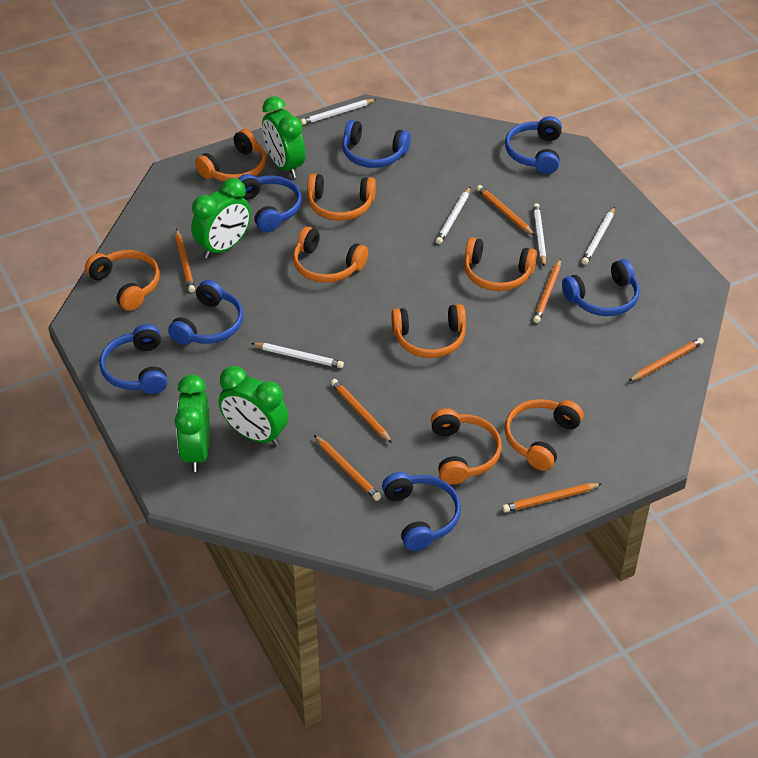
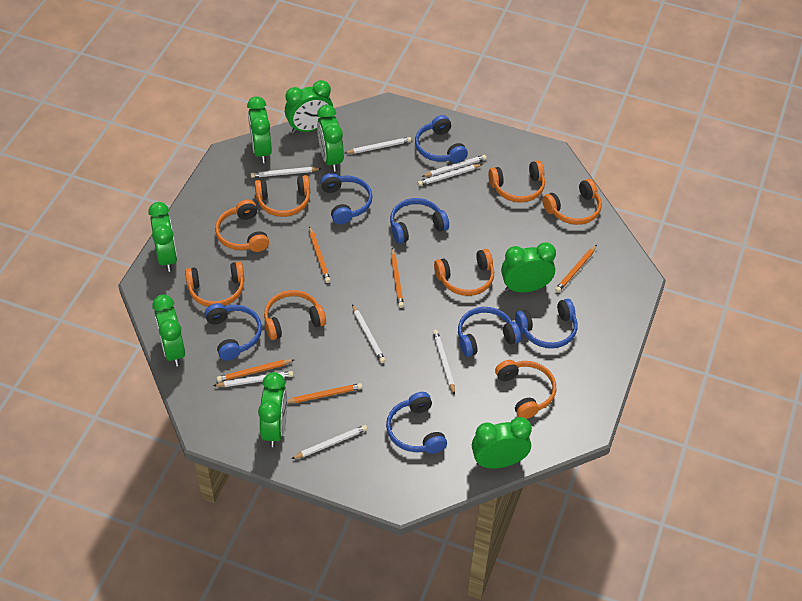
green clock: [175,375,210,472] [191,178,251,259] [219,366,288,446] [262,96,306,178] = 4 -> [148,202,177,272] [152,295,185,366] [247,96,272,163] [258,372,287,447] [285,80,333,133] [317,105,344,172] [472,417,532,468] [501,242,556,292] = 8
orange pencil: [175,229,195,292] [314,435,381,501] [331,379,392,443] [477,185,535,236] [502,483,602,512] [533,258,561,323] [628,338,704,381] = 7 -> [217,359,294,382] [287,383,362,403] [309,226,331,283] [391,248,404,308] [555,245,597,292] = 5
white pencil: [251,343,344,368] [300,99,376,125] [436,187,470,244] [533,203,546,267] [581,207,615,265] = 5 -> [213,371,293,387] [251,167,322,178] [291,425,367,459] [345,137,411,154] [352,304,386,363] [418,164,483,186] [422,155,487,177] [433,330,455,395] = 8

